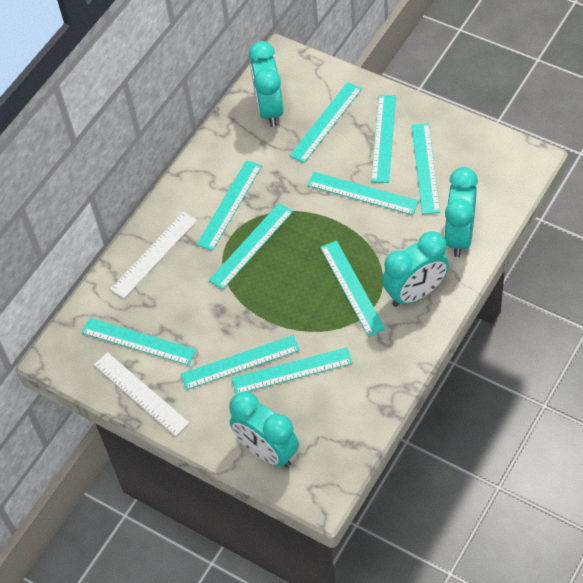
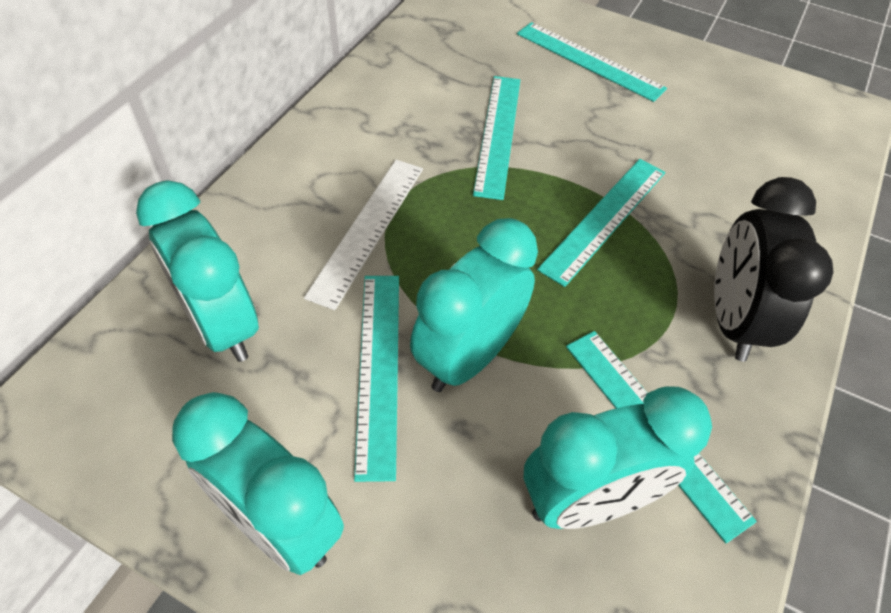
black clock: none = 0 -> [714,177,834,362] = 1
turquoise ruler: [82,318,196,366] [181,335,300,390] [196,160,262,251] [209,203,293,290] [232,347,353,394] [290,82,362,163] [307,172,419,215] [320,240,386,337] [371,95,396,183] [411,123,440,214] = 10 -> [354,276,399,482] [473,76,520,200] [517,22,667,102] [537,159,665,287] [566,331,757,543] = 5
white ruler: [94,352,189,436] [110,212,197,298] = 2 -> [304,160,423,310] = 1

